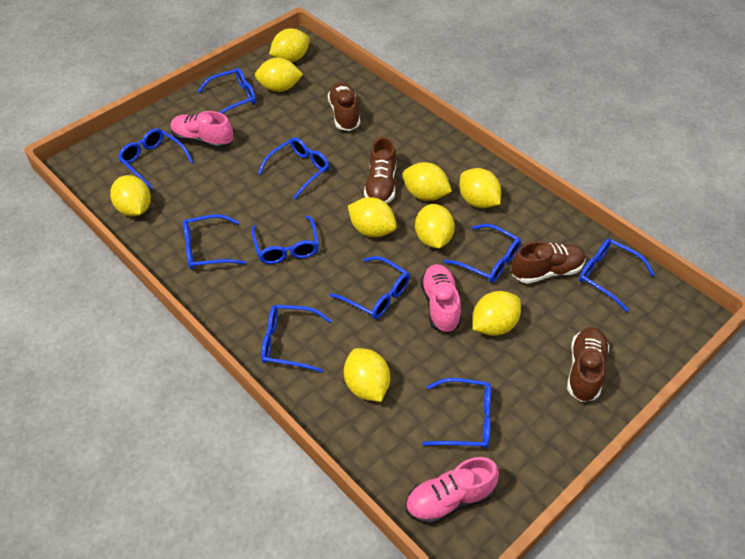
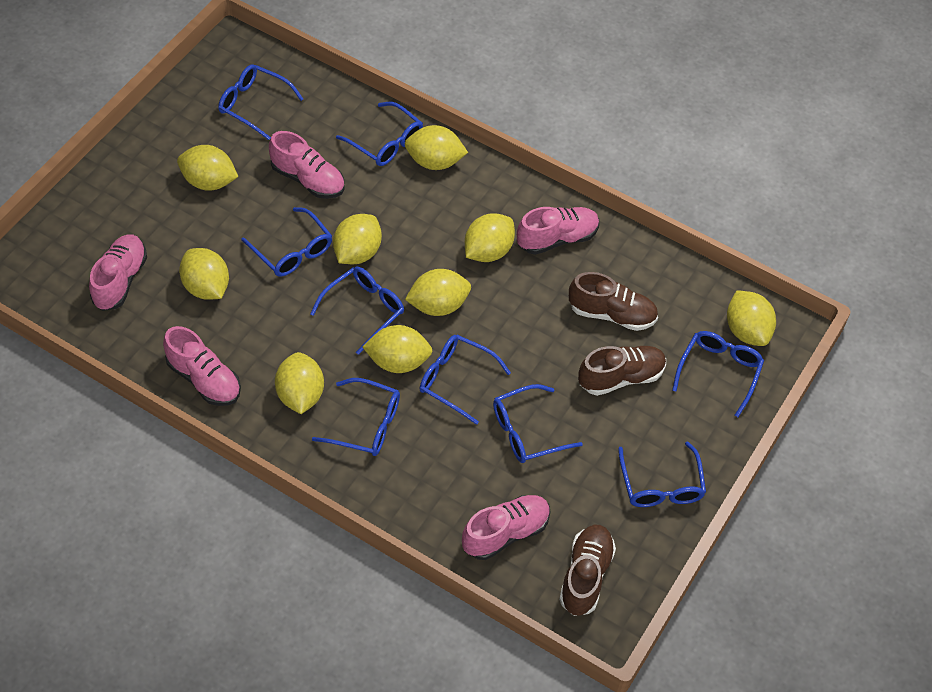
blue glasses: [118,128,193,190] [183,214,246,270] [197,68,256,114] [251,216,319,264] [258,137,330,199] [261,305,332,373] [329,256,410,319] [422,378,491,448] [444,224,521,283] [579,239,655,312] = 10 -> [218,64,303,140] [241,207,332,277] [310,266,404,355] [312,378,400,456] [336,102,423,166] [419,335,511,425] [493,384,583,463] [618,441,706,507] [672,331,764,417] = 9
brown shoe: [328,82,360,131] [364,137,396,203] [511,241,585,284] [567,327,609,402] = 4 -> [559,524,616,616] [569,272,658,331] [578,346,666,396] = 3
pink shoe: [171,111,234,149] [406,457,499,525] [421,264,461,333] = 3 -> [89,234,147,311] [163,326,241,406] [269,131,345,199] [462,495,551,560] [517,207,599,255] = 5

